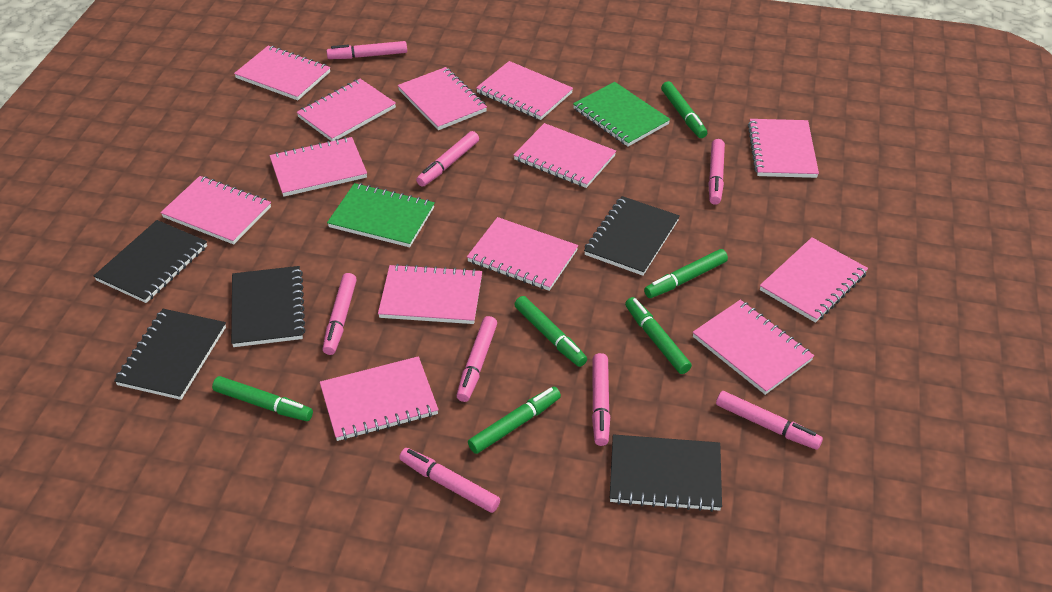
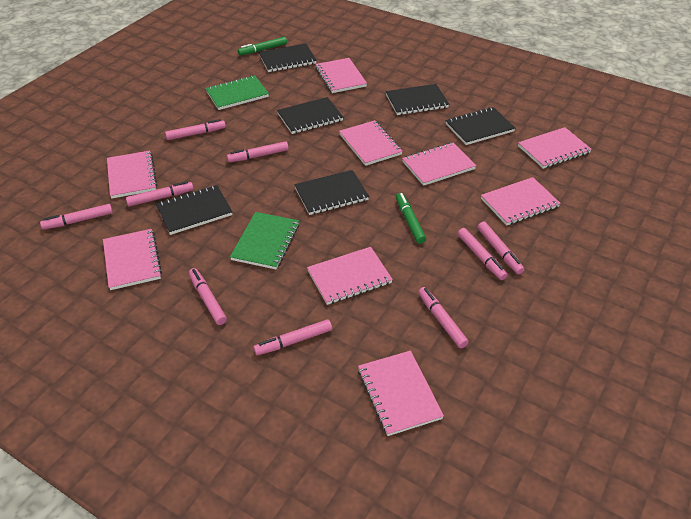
black notebook: [94,220,207,303] [114,309,226,400] [231,266,305,347] [584,196,680,276] [610,434,722,512] = 5 -> [156,185,233,235] [259,43,317,72] [277,97,344,134] [294,170,369,215] [386,84,449,115] [445,107,515,145] = 6
green marker: [212,376,313,421] [468,387,561,454] [514,296,587,367] [625,297,692,374] [644,249,728,298] [661,81,707,138] = 6 -> [238,37,287,56] [396,193,426,244] = 2
pink marker: [323,273,357,355] [326,41,407,59] [399,448,500,513] [416,131,479,187] [456,316,497,402] [592,353,610,446] [708,139,725,205] [716,391,823,450] = 8 -> [40,204,113,230] [126,181,194,207] [165,119,226,140] [189,268,227,325] [227,141,289,162] [253,319,332,355] [418,287,469,348] [458,228,508,280] [477,222,524,274] = 9
pink notebook: [160,176,271,244] [234,46,330,100] [270,137,367,197] [297,79,396,141] [320,356,438,441] [378,264,482,324] [398,67,487,130] [467,217,578,291] [476,61,573,120] [513,123,616,188] [692,300,814,395] [748,119,819,178] [760,237,868,323] = 13 -> [103,229,162,290] [107,151,157,199] [307,247,393,305] [315,58,367,93] [339,120,403,166] [358,351,444,436] [402,142,476,186] [481,177,561,226] [518,127,592,169] = 9

